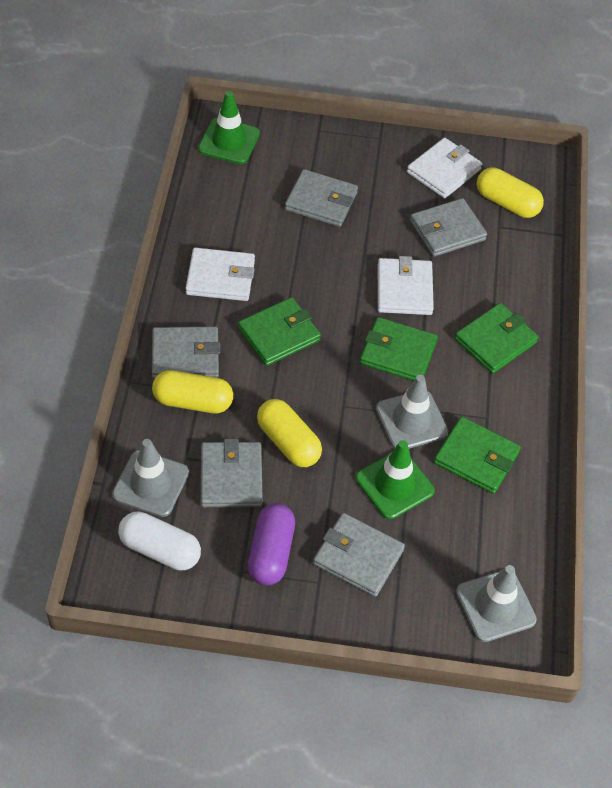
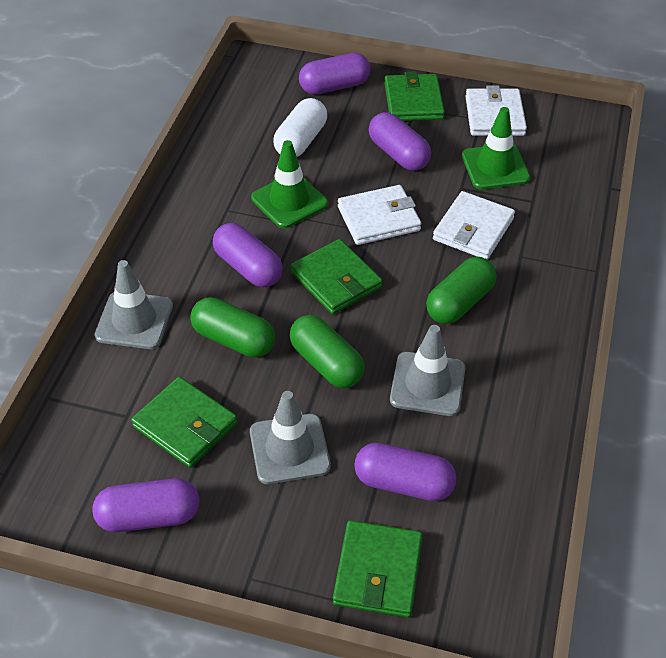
green capsule: none = 0 -> [190,297,275,357] [290,315,365,388] [426,257,496,324] = 3
grey wallet: [152,327,220,379] [201,439,263,507] [285,169,358,227] [313,513,405,597] [410,198,487,257] = 5 -> none = 0
purple capsule: [248,503,295,585] = 1 -> [93,478,199,532] [213,223,283,287] [299,53,371,95] [354,443,456,501] [369,112,431,171] = 5
yellow capsule: [152,370,233,413] [257,399,322,467] [477,167,544,218] = 3 -> none = 0

